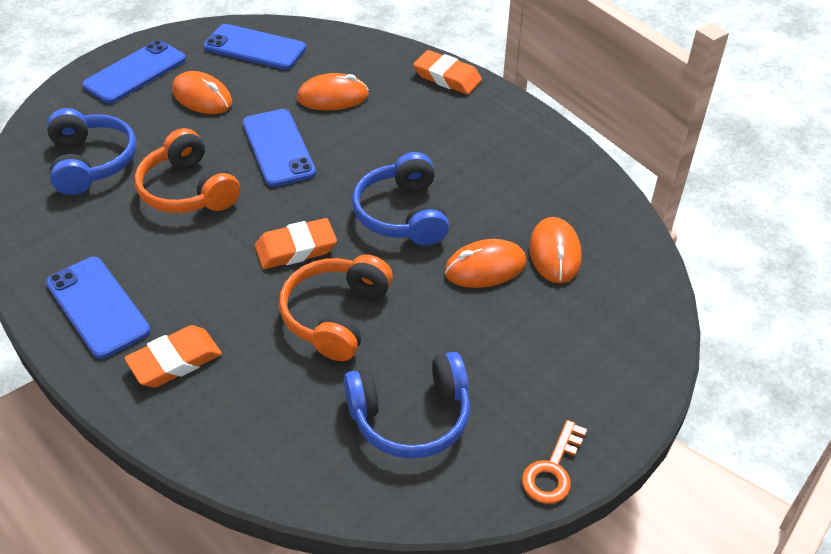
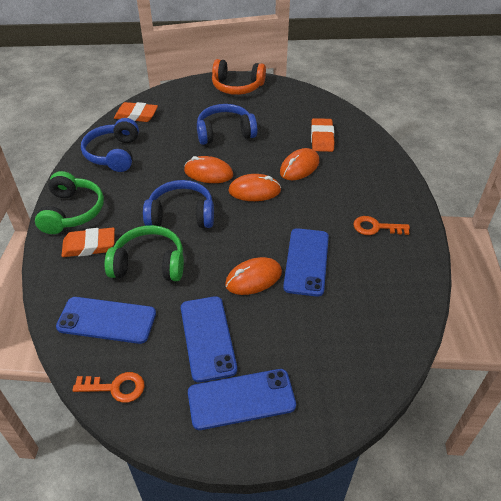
green headphones: none = 0 -> [35,171,104,234] [104,225,184,281] = 2
orange headphones: [135,128,240,213] [279,255,393,361] = 2 -> [212,59,266,95] = 1
orange key: [522,420,587,504] = 1 -> [72,372,145,403] [353,216,410,235] = 2

